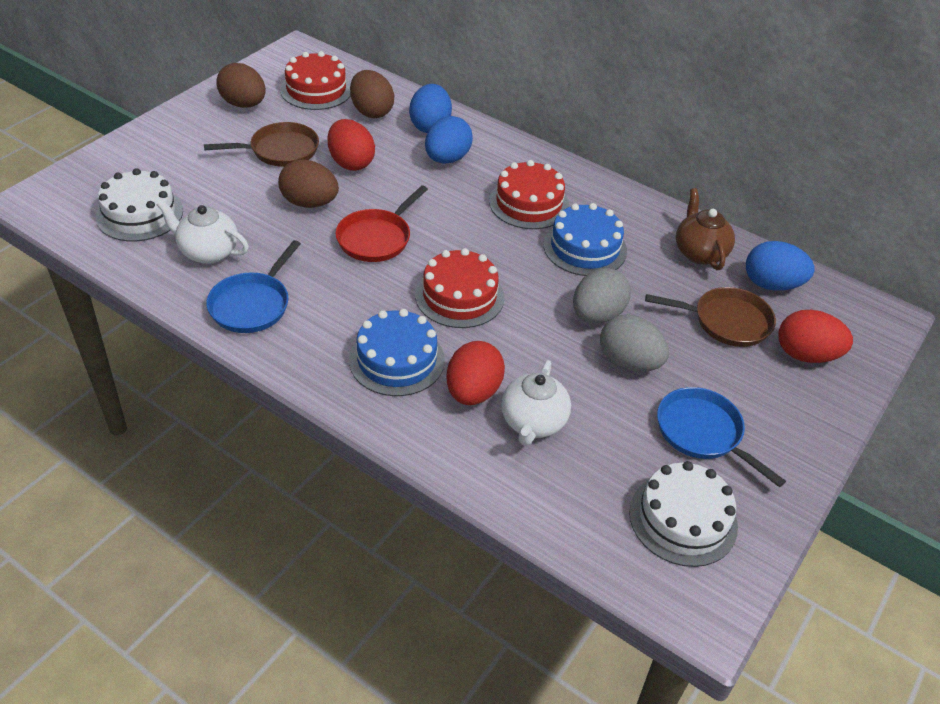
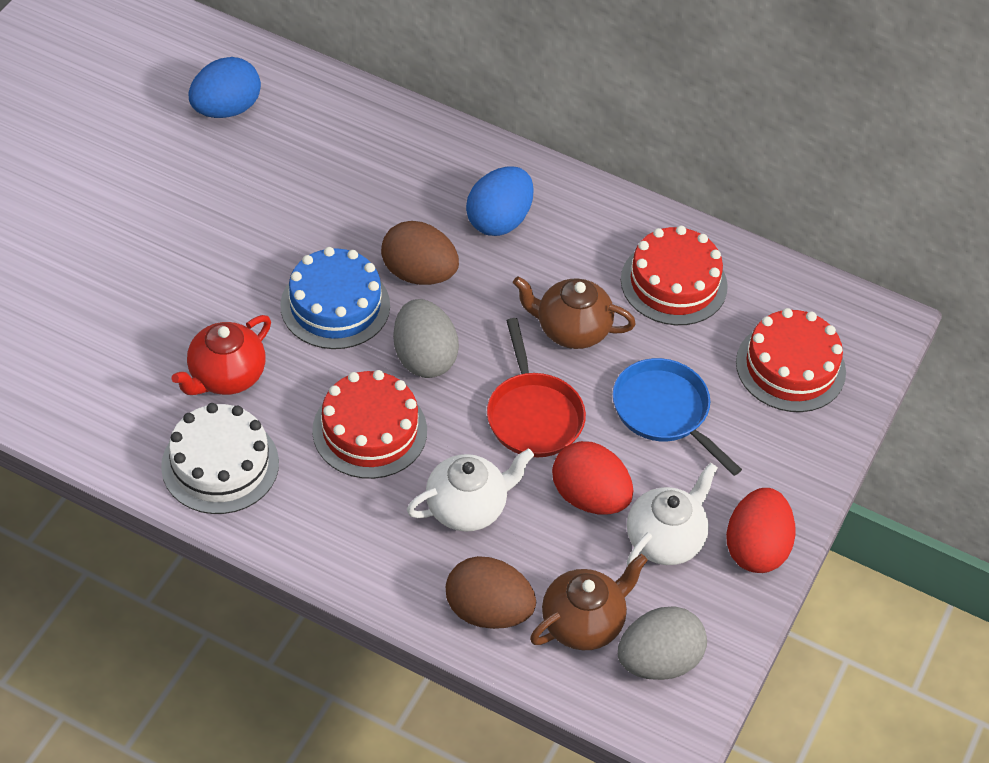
blue cake: [349,309,445,396] [543,203,627,276] = 2 -> [280,247,390,349] = 1
blue egg: [409,84,452,133] [425,116,473,164] [746,241,814,291] = 3 -> [188,57,261,118] [466,166,534,236] = 2
blue pan: [206,240,301,333] [657,387,786,487] = 2 -> [613,358,742,476] = 1
brown egg: [216,63,266,108] [278,159,339,208] [350,70,394,119] = 3 -> [381,221,459,285] [446,556,536,629] = 2
brown pan: [204,122,319,167] [645,287,776,347] = 2 -> none = 0
brown teapot: [676,188,735,270] = 1 -> [513,276,636,349] [530,554,648,650] = 2
red egg: [328,119,375,171] [447,341,505,405] [778,310,853,363] = 3 -> [552,441,633,515] [726,488,796,573] = 2
red teapot: none = 0 -> [171,315,271,395] = 1
white cake: [96,168,183,242] [629,461,738,567] = 2 -> [161,403,279,514] = 1

